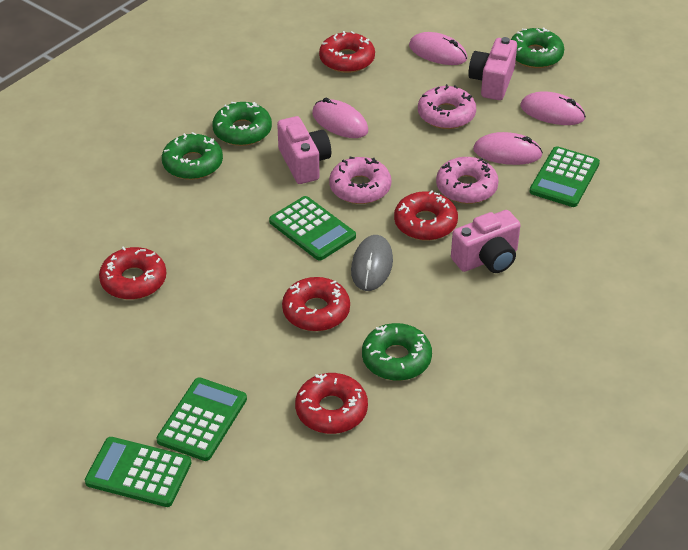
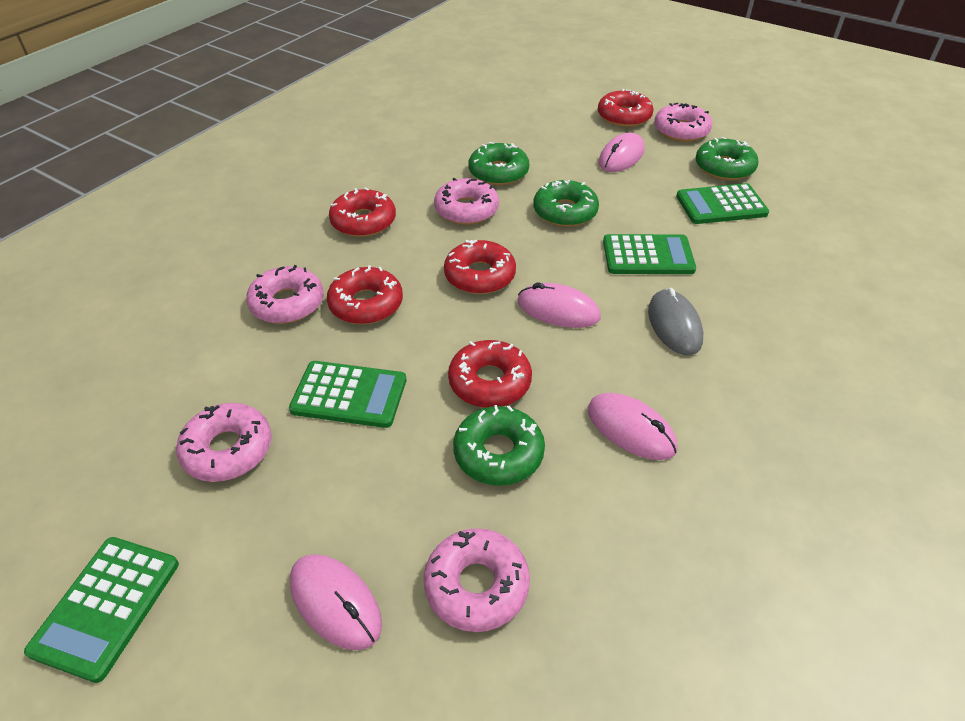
pink camera: [277,116,331,184] [451,210,520,273] [468,37,517,100] = 3 -> none = 0
pink donut: [329,157,391,204] [418,84,476,129] [436,157,499,204] = 3 -> [176,403,272,482] [246,265,324,324] [424,528,530,632] [434,178,499,225] [654,103,712,142] = 5

